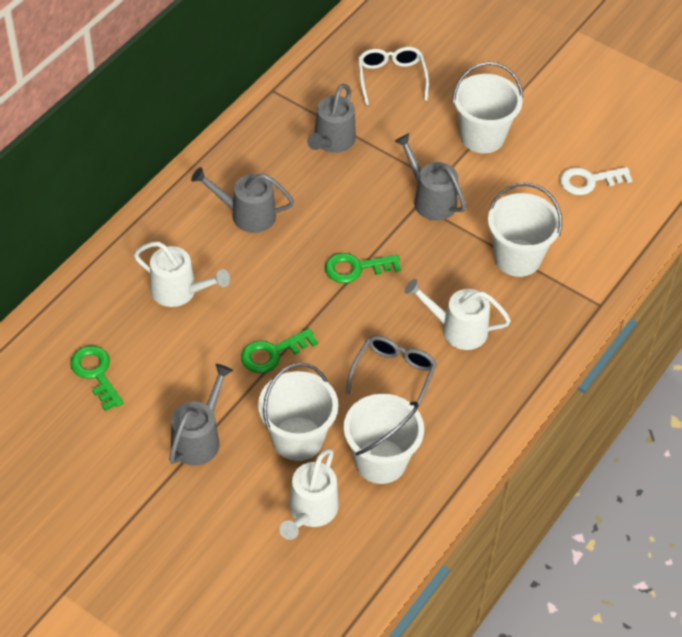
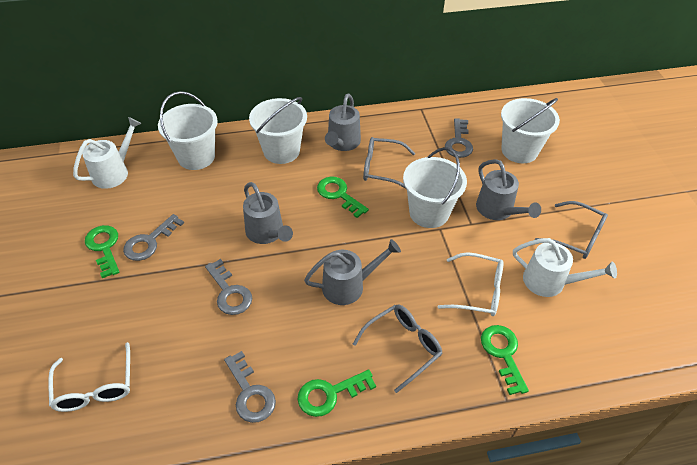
green key: [70,346,124,411] [241,328,318,373] [325,253,401,283] = 3 -> [85,225,119,278] [297,370,376,417] [317,177,369,218] [481,325,529,395] = 4
grey glasses: [345,336,437,406] = 1 -> [353,304,443,393] [363,137,415,189] [535,201,608,259] = 3
grey key: none = 0 -> [123,214,184,261] [205,259,252,315] [224,351,276,423] [445,118,473,158] = 4
white glasses: [358,47,429,105] = 1 -> [48,342,130,412] [438,252,503,316] = 2
white key: [560,167,632,195] = 1 -> none = 0
white watering can: [134,242,230,307] [279,448,339,540] [404,279,511,350] = 3 -> [73,117,142,189] [513,238,617,297] = 2

